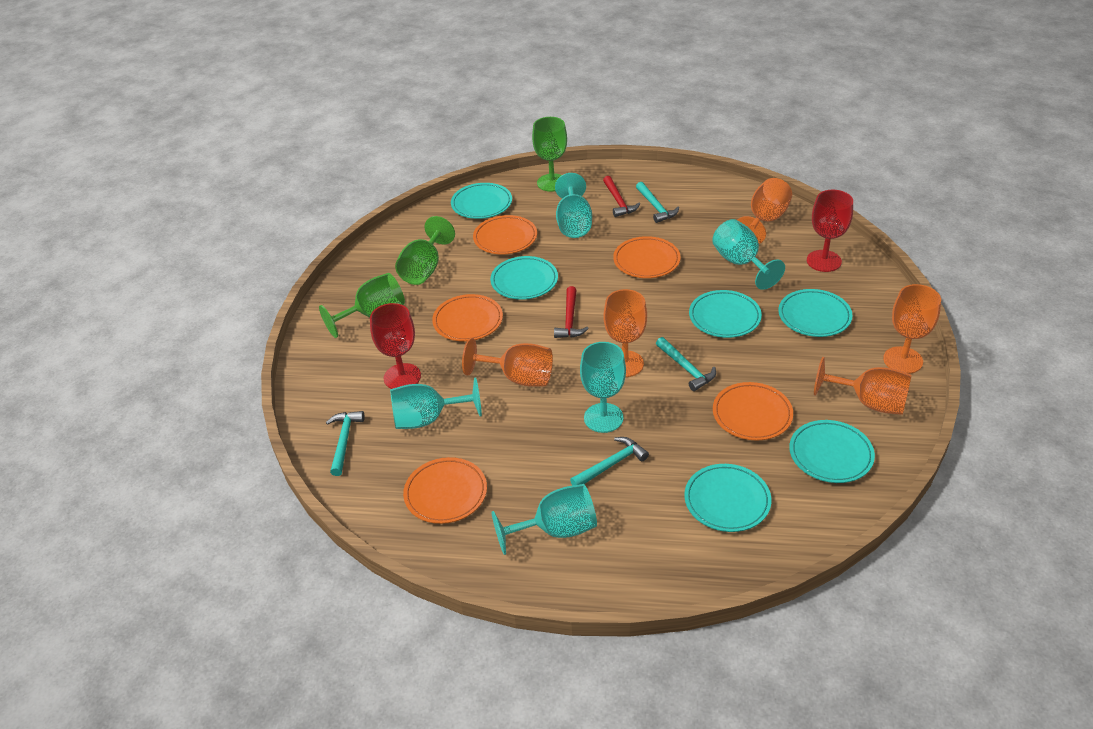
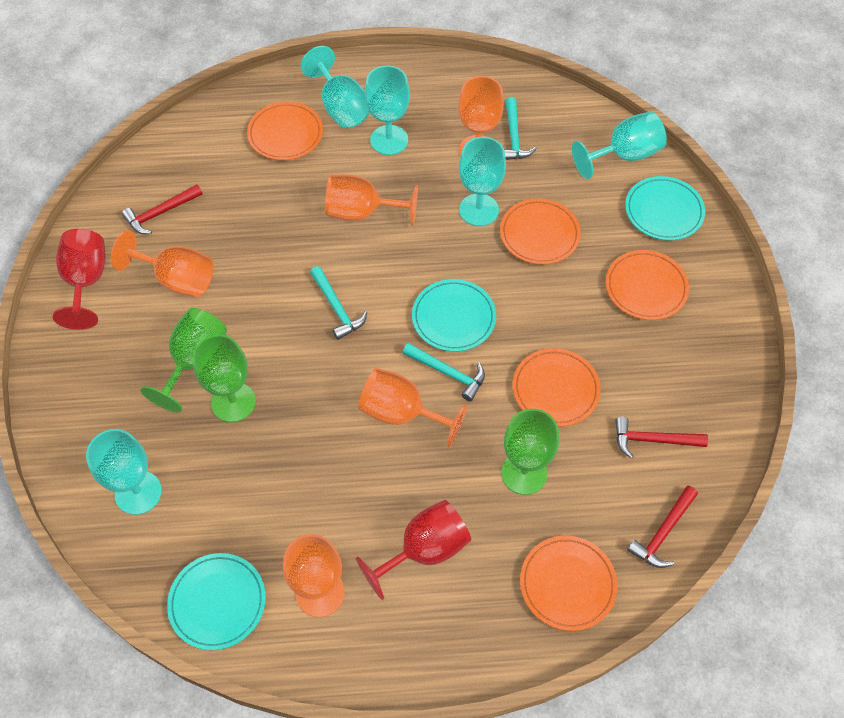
red hammer: [554,286,589,338] [603,176,640,217] = 2 -> [122,184,203,234] [615,417,708,459] [627,486,698,568] = 3
turquoise hammer: [326,411,365,476] [570,437,649,486] [636,182,679,223] [656,337,716,391] = 4 -> [310,266,367,340] [403,343,485,402] [504,97,537,160] = 3
turquoise plate: [451,183,512,219] [490,256,558,300] [684,464,771,532] [689,290,762,338] [778,289,852,337] [789,420,875,483] = 6 -> [167,553,266,650] [412,279,496,352] [625,176,705,241] = 3

